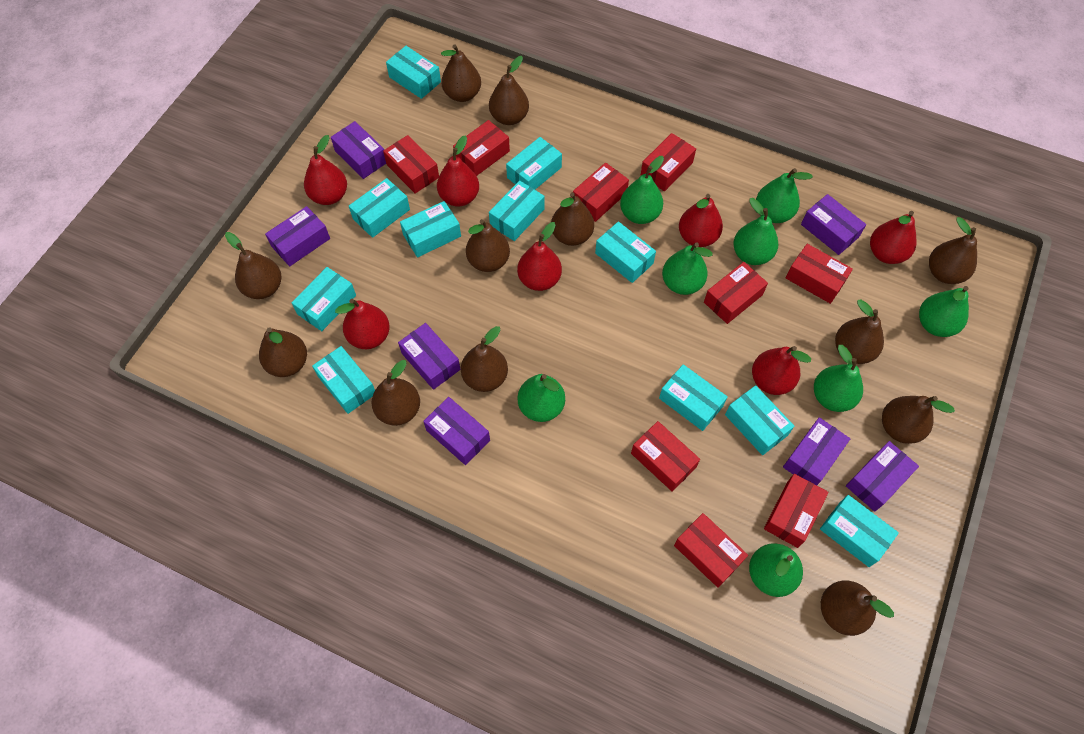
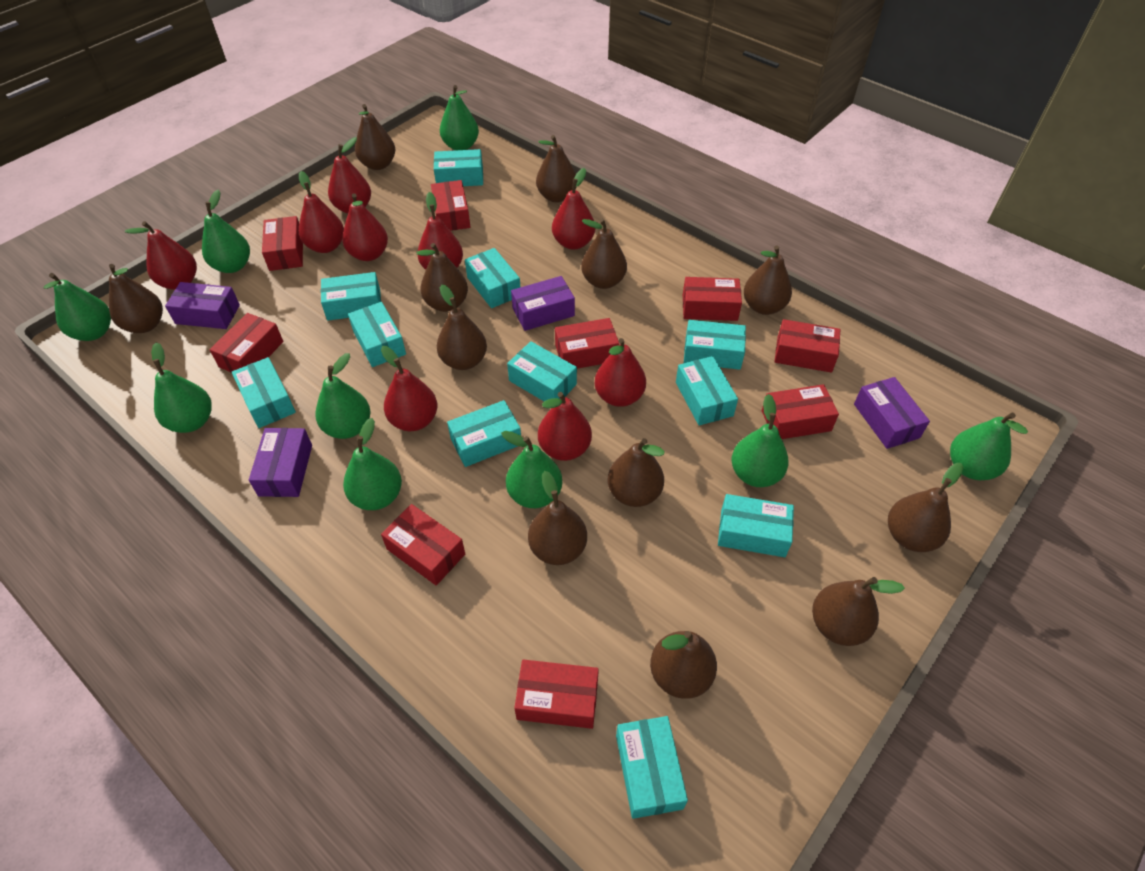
green pear: [518,374,565,422] [620,156,664,224] [662,242,713,295] [733,198,778,265] [749,543,803,597] [756,168,813,223] [814,345,863,412] [919,286,969,337] = 8 -> [44,273,111,341] [151,342,212,433] [202,190,250,273] [315,353,371,439] [343,418,402,510] [440,85,479,150] [501,431,562,508] [731,394,789,487] [950,413,1028,480] = 9
purple box: [265,206,330,266] [331,121,386,179] [398,323,460,390] [423,397,490,465] [783,418,850,485] [801,194,866,255] [846,441,919,512] = 7 -> [165,282,240,329] [249,428,312,497] [511,276,575,331] [854,377,930,449] = 4
red pear: [304,135,347,205] [335,299,390,349] [437,135,479,207] [517,222,562,291] [679,194,723,247] [752,346,811,395] [870,211,917,264] = 7 -> [125,221,197,290] [299,171,344,253] [328,137,371,213] [342,193,388,261] [381,346,437,431] [418,192,463,270] [538,392,592,461] [552,168,595,250] [595,338,646,407] = 9

